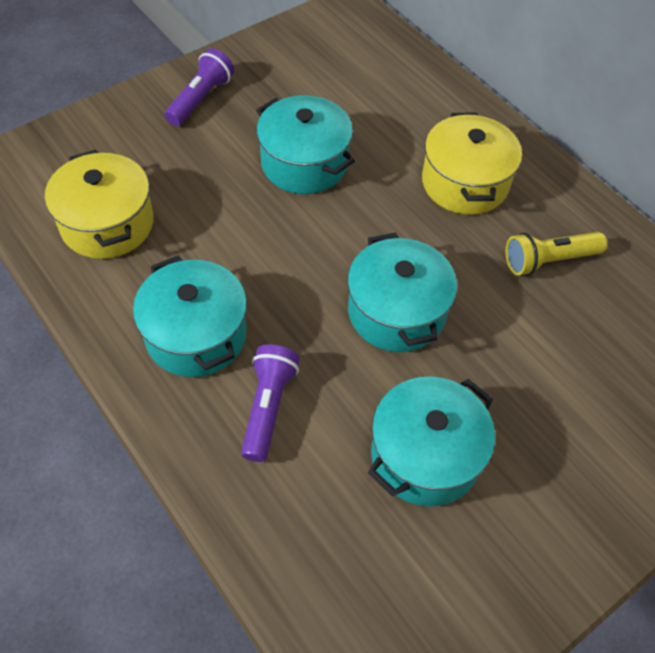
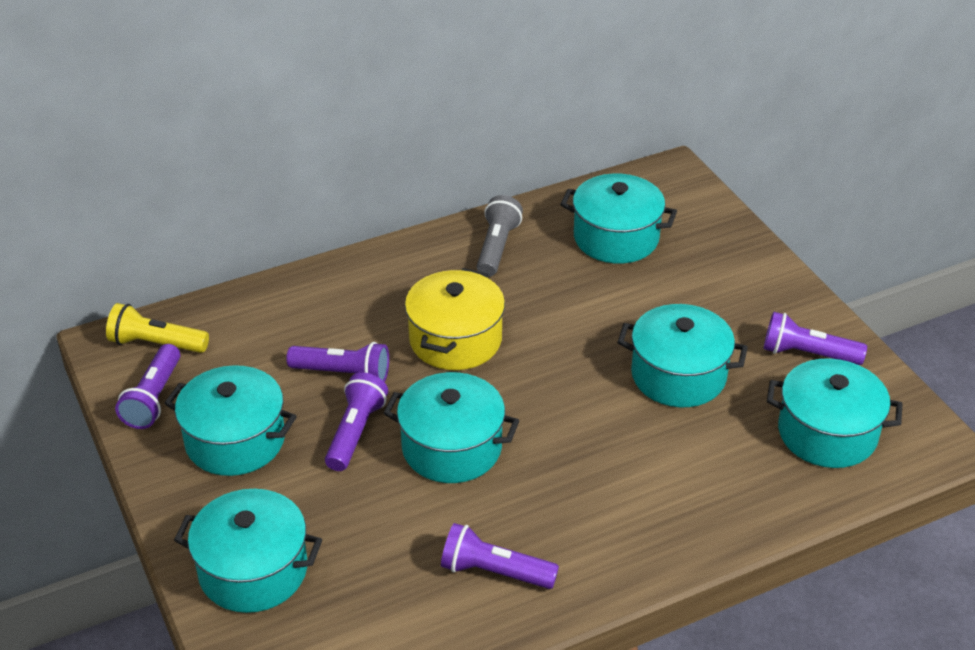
grey flashlight: none = 0 -> [477,195,523,277] = 1
purple flashlight: [165,48,234,126] [241,345,300,462] = 2 -> [115,344,180,429] [286,342,389,382] [325,372,388,471] [441,523,559,589] [763,312,867,365] = 5
turquoise pot: [133,256,247,377] [256,95,355,194] [347,233,457,352] [368,377,495,507] = 4 -> [164,365,297,476] [174,489,322,613] [384,372,520,483] [560,173,677,264] [617,304,748,407] [767,358,902,468] = 6
yellow pot: [45,150,154,259] [422,113,522,215] = 2 -> [405,268,505,370] = 1

